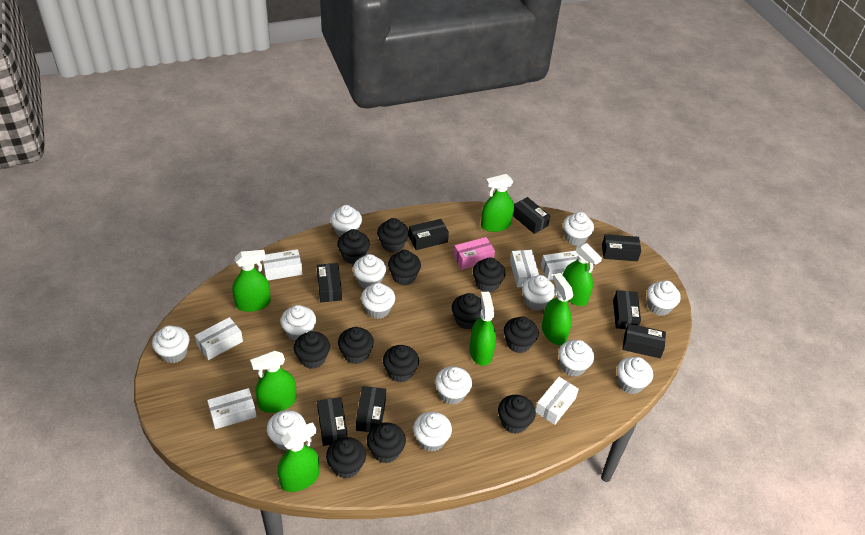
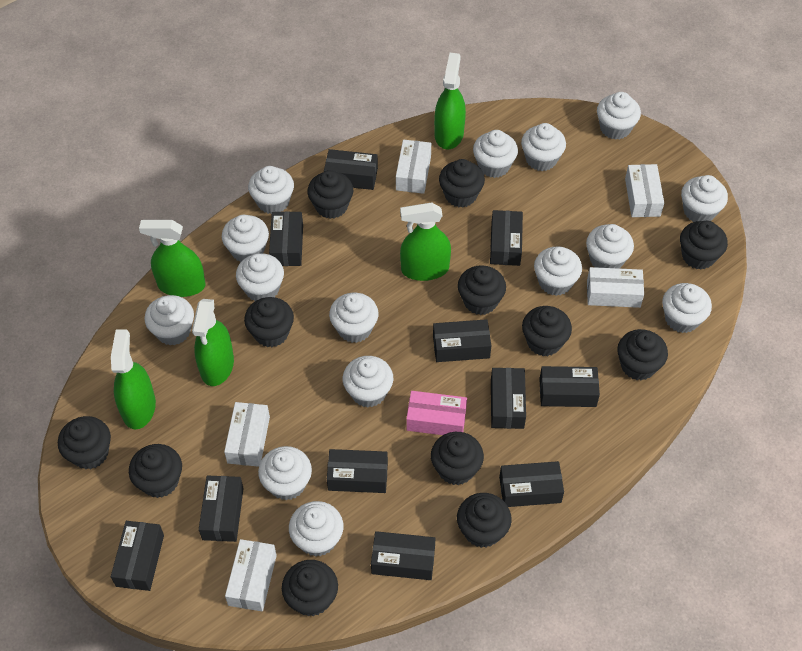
black box: [317,263,342,302] [317,397,347,446] [356,386,386,432] [409,219,449,250] [513,197,550,234] [602,234,641,261] [613,290,641,329] [623,323,666,358] = 8 -> [111,521,164,591] [199,475,244,542] [269,212,303,266] [324,149,378,190] [327,449,388,493] [371,531,435,580] [433,319,491,362] [490,210,523,266] [491,368,526,429] [499,461,564,507] [540,366,600,407] = 11
green spray bottle: [232,250,271,312] [250,351,296,413] [277,422,319,492] [469,292,496,366] [481,174,514,232] [542,273,573,345] [563,243,602,306] = 7 -> [111,329,156,430] [139,220,205,297] [192,299,234,386] [400,203,451,281] [434,53,466,149] = 5
white box: [195,317,243,360] [207,388,257,429] [262,249,302,280] [510,250,539,287] [535,377,579,425] [541,251,578,280] = 6 -> [224,402,270,467] [225,539,277,612] [396,140,431,194] [587,267,644,308] [625,164,664,217] = 5
white cupcake: [152,325,190,363] [267,410,306,451] [281,305,316,341] [330,205,362,237] [353,254,386,289] [361,283,395,319] [413,412,452,452] [435,366,472,405] [522,275,555,311] [558,340,594,377] [563,212,594,246] [617,357,653,394] [647,280,680,316] = 13 -> [144,295,194,346] [222,215,269,262] [236,253,284,301] [248,166,294,214] [258,446,312,500] [289,501,344,557] [329,293,378,343] [343,356,393,408] [473,130,518,178] [521,123,566,171] [534,247,582,296] [586,224,634,269] [597,92,641,140] [662,283,712,333] [681,175,728,222] = 15

